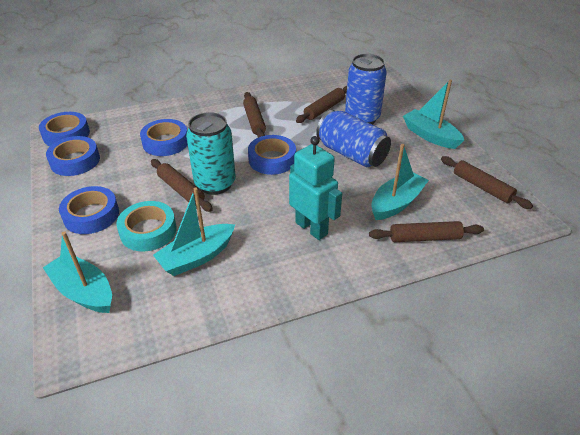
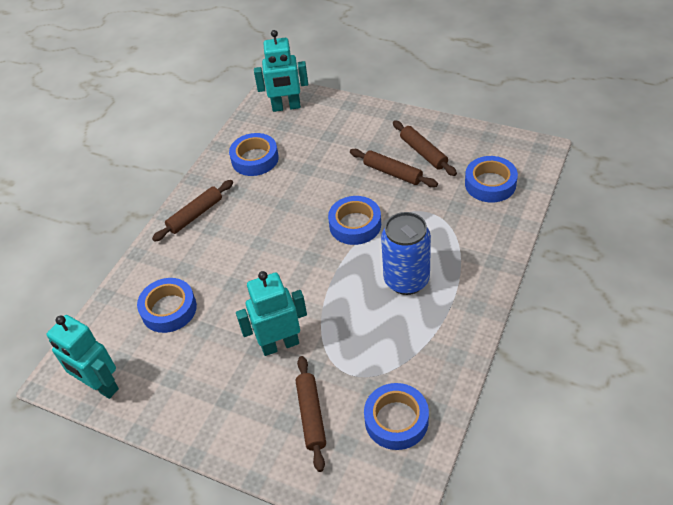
blue can: [316,110,391,167] [345,54,387,124] = 2 -> [381,212,431,295] = 1
brown rolling pin: [151,159,213,212] [243,92,266,138] [296,86,347,123] [369,221,484,242] [441,156,533,209] = 5 -> [152,180,233,242] [296,356,326,472] [350,149,438,187] [393,120,457,176] = 4
turquoise boat: [43,231,112,313] [153,188,235,276] [371,144,429,220] [403,79,464,149] = 4 -> none = 0
turquoise can: [186,112,236,195] = 1 -> none = 0
turquoise robot: [289,136,342,240] = 1 -> [47,315,119,399] [236,271,307,356] [254,30,308,112] = 3
turquoise tape: [116,201,176,251] = 1 -> none = 0

